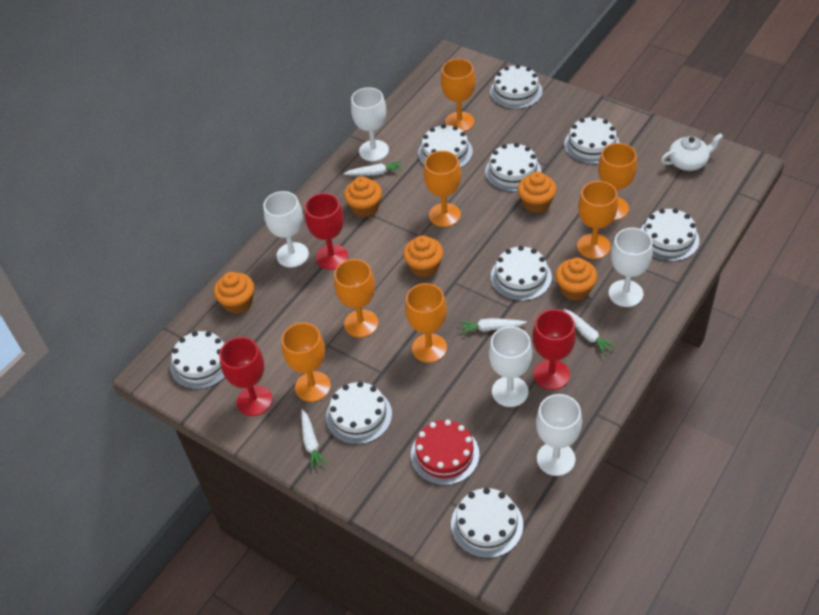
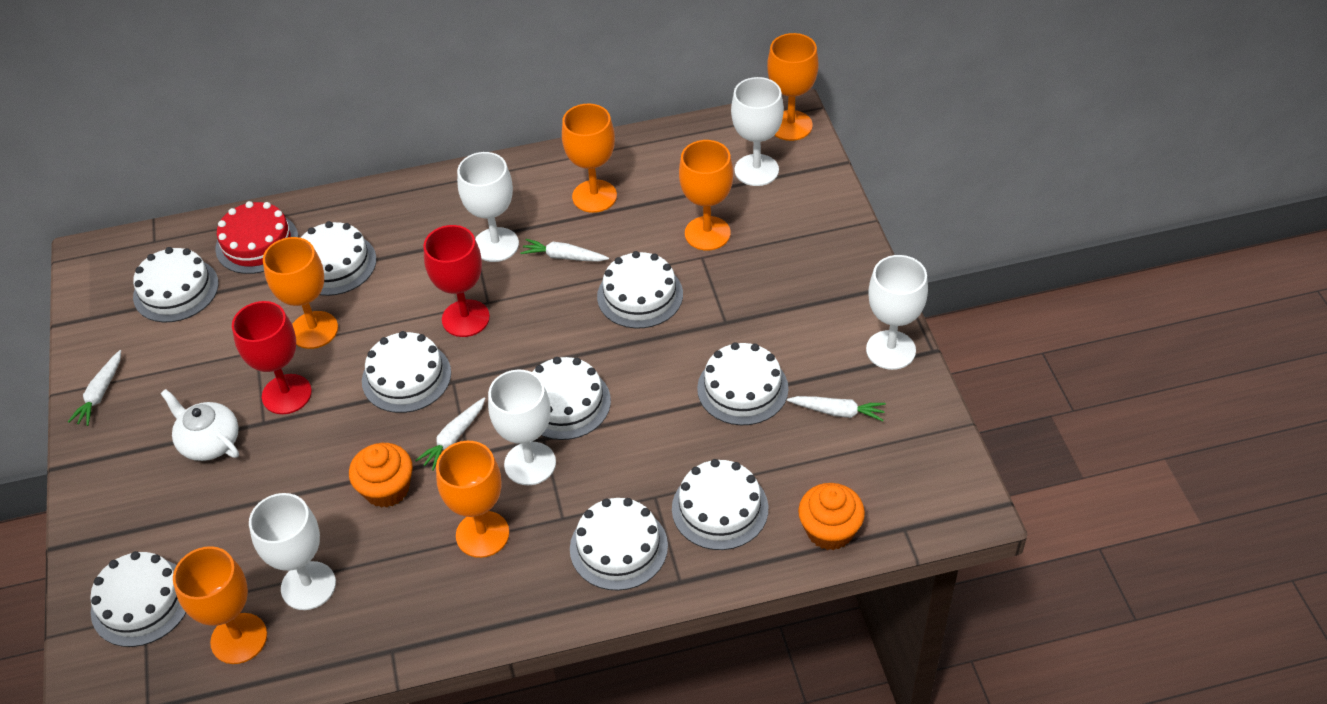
orange cupcake: [214,272,254,314] [344,176,382,218] [403,235,443,278] [518,172,556,213] [555,258,597,301] = 5 -> [349,443,413,508] [798,483,865,550] = 2
orange goblet: [282,323,331,402] [334,259,378,337] [405,283,447,363] [424,151,461,227] [441,59,476,132] [577,181,618,259] [598,143,637,220] = 7 -> [173,546,267,664] [263,237,338,349] [436,441,509,558] [562,104,617,213] [679,140,733,250] [767,33,819,141] = 6
red goblet: [219,337,273,416] [305,193,348,270] [532,309,576,390] = 3 -> [232,301,312,414] [423,225,490,337] = 2

